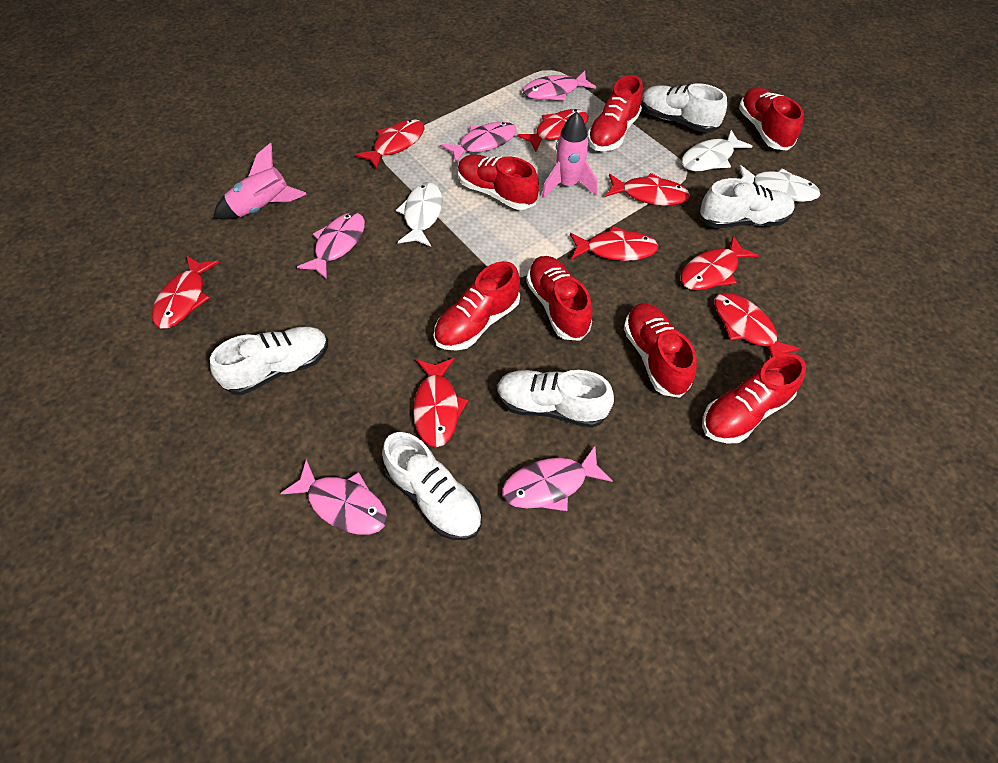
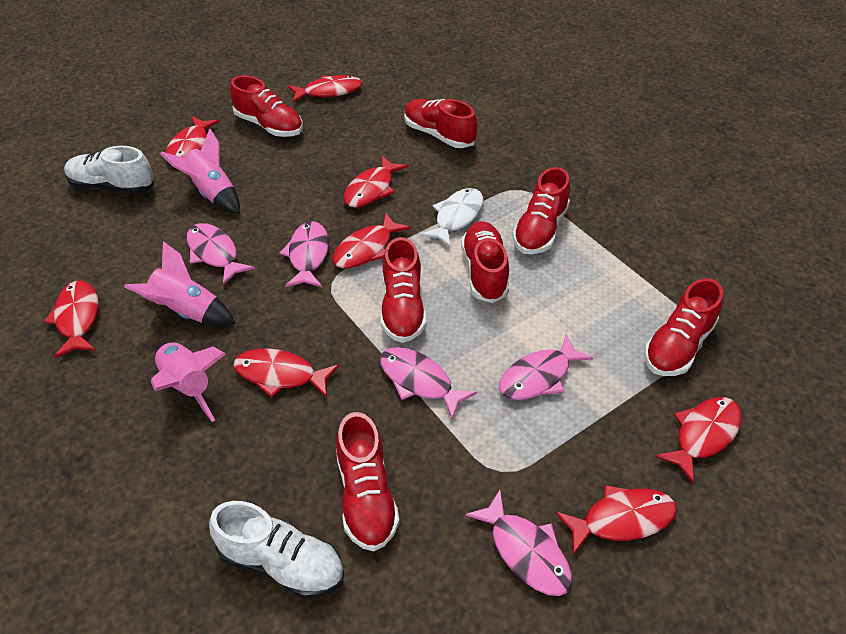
pink rocket: [213,143,306,220] [542,112,598,198] = 2 -> [124,241,235,326] [151,342,226,422] [160,128,240,214] = 3
white fish: [396,182,443,246] [682,130,752,171] [739,165,821,202] = 3 -> [420,188,483,248] = 1
white shoe: [210,327,328,395] [382,432,482,540] [497,370,614,428] [641,83,727,133] [699,178,795,228] = 5 -> [64,146,154,194] [209,501,344,599] = 2

